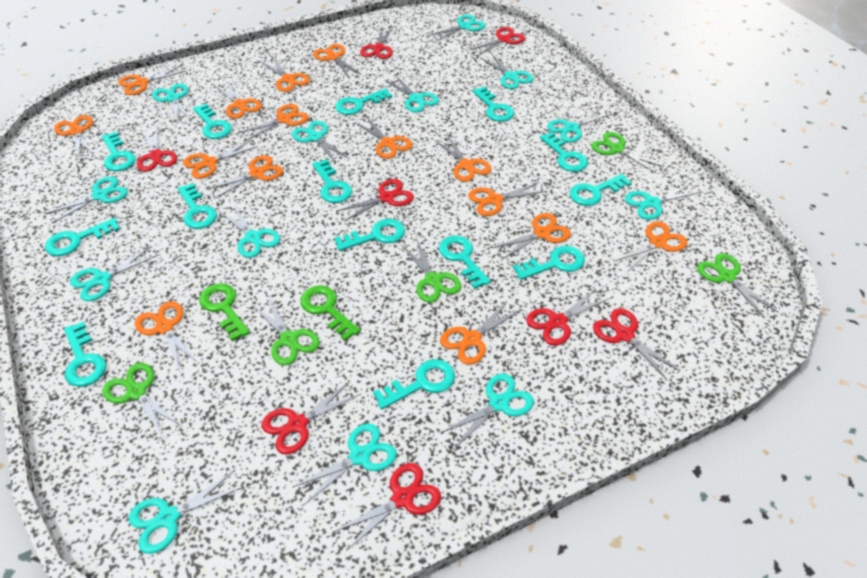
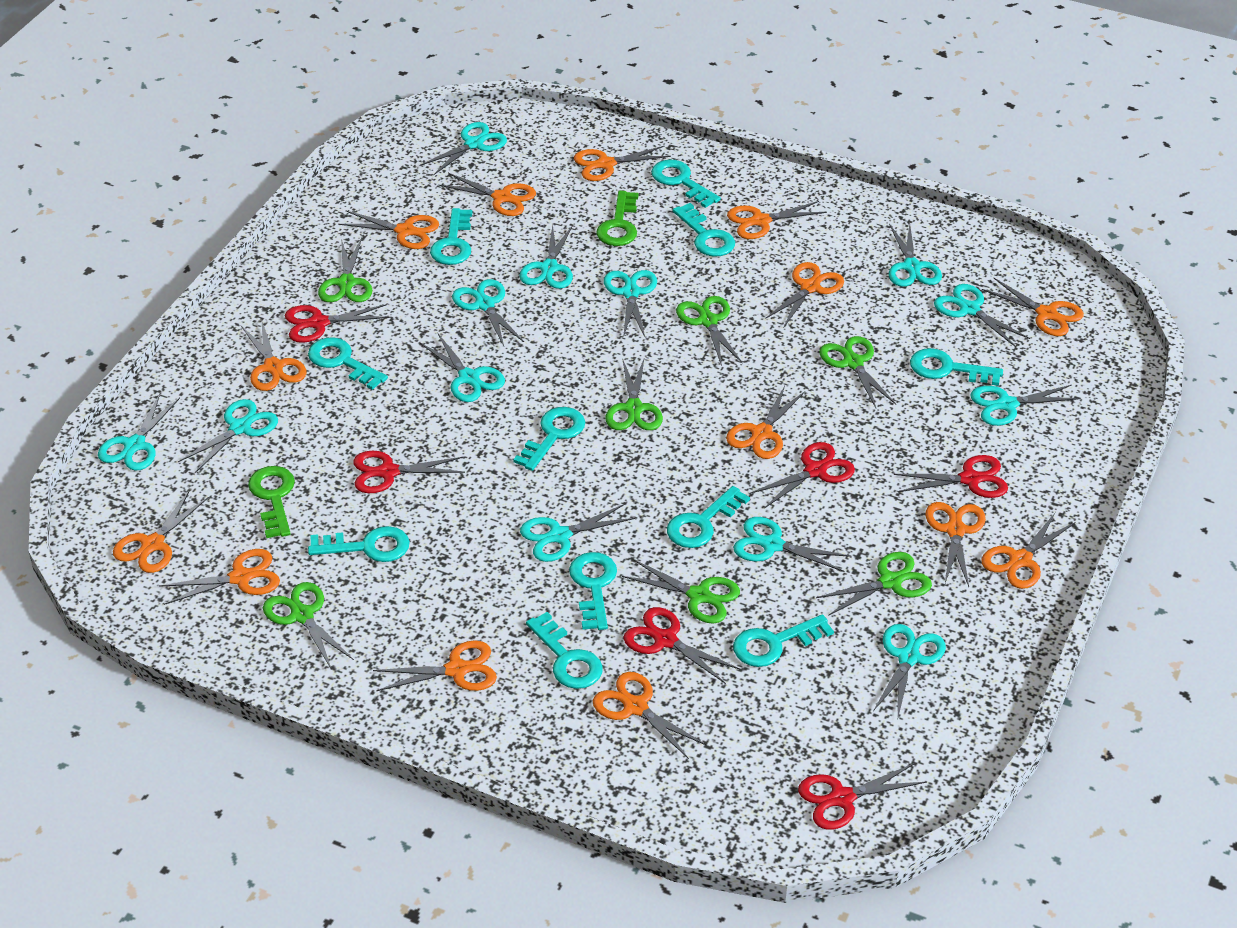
green scissors: [102,363,182,438] [251,296,320,365] [401,240,462,302] [591,132,664,173] [697,253,778,318] = 5 -> [263,582,354,670] [318,238,372,302] [605,358,663,430] [622,559,740,624] [676,296,742,366] [816,552,932,616] [819,336,896,408] = 7
orange scissors: [54,115,94,159] [118,65,186,95] [135,301,198,371] [183,140,258,179] [207,155,283,198] [214,81,262,119] [238,104,309,141] [260,57,310,92] [313,44,360,77] [354,116,412,159] [435,134,492,182] [440,300,522,365] [468,182,547,216] [492,213,571,259] [613,222,687,272] = 15 -> [113,490,209,573] [159,549,280,605] [241,319,306,391] [338,211,439,249] [373,640,497,691] [439,173,536,216] [574,145,671,181] [593,672,706,759] [726,386,805,459] [727,201,827,239] [765,262,844,327] [925,502,986,587] [981,512,1076,589] [982,278,1084,336] = 14
red scissors: [137,125,177,172] [262,381,361,454] [333,463,441,551] [337,179,414,222] [360,26,394,59] [469,27,525,56] [526,288,609,346] [593,308,681,380] = 8 -> [285,304,391,343] [353,451,465,493] [623,607,740,684] [750,442,855,508] [798,763,927,830] [894,455,1008,498] = 6
turquoise key: [45,218,120,256] [64,321,106,387] [102,131,136,171] [178,183,217,229] [193,103,232,139] [312,159,352,203] [334,219,405,251] [335,89,392,115] [373,359,455,409] [439,236,491,289] [473,87,514,122] [513,246,585,280] [540,132,588,172] [570,174,632,206] = 14 -> [308,337,388,390] [308,526,410,562] [430,208,472,265] [513,407,585,471] [526,612,603,689] [569,552,617,630] [651,160,721,208] [667,486,750,548] [673,203,735,257] [733,614,834,667] [910,348,1003,386] = 11

